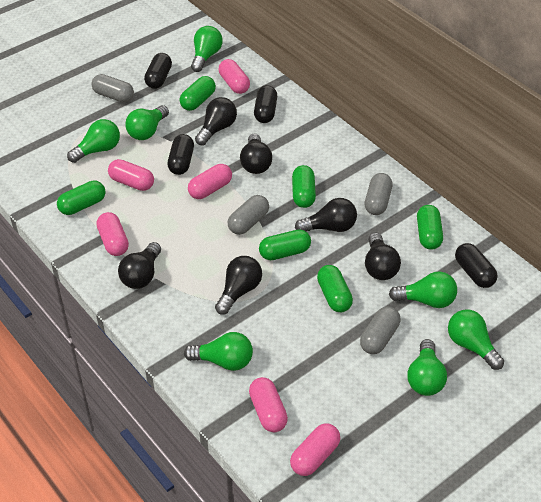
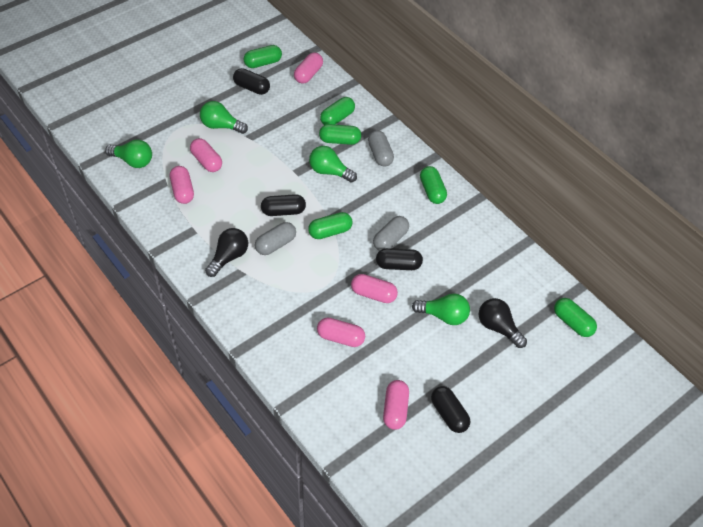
black light bulb: [118,242,161,289] [195,97,237,145] [215,256,262,315] [240,133,272,174] [295,198,357,232] [365,232,401,280] = 6 -> [205,228,248,277] [479,298,527,348] = 2
green light bulb: [67,119,120,163] [125,105,169,140] [184,332,253,371] [191,26,222,72] [389,272,457,308] [407,339,447,396] [448,310,504,370] = 7 -> [105,140,152,168] [200,101,248,134] [309,146,357,183] [412,293,470,325] = 4
grey capsule: [91,74,134,102] [228,195,269,235] [360,306,401,354] [365,173,393,215] = 4 -> [255,222,296,255] [368,130,394,166] [373,216,409,251] = 3

